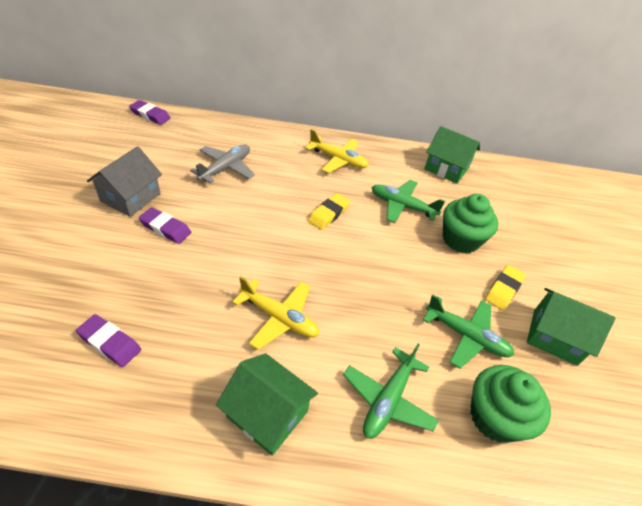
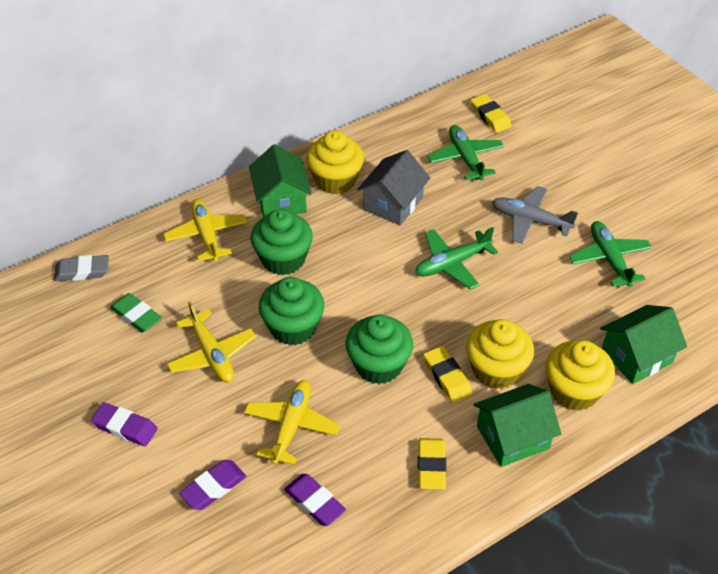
green cupcake: [443,194,498,254] [470,365,551,443] = 2 -> [250,209,313,275] [259,277,324,345] [346,314,413,384] = 3
green eraser: none = 0 -> [110,293,162,333] = 1
grey eraser: none = 0 -> [54,255,109,281] = 1
yellow cupcake: none = 0 -> [306,130,364,194] [466,319,534,389] [545,340,615,411] = 3
yellow eraser: [308,193,350,230] [485,265,526,310] = 2 -> [418,438,446,490] [423,346,472,403] [470,94,512,133] = 3
yellow plane: [232,276,319,350] [306,129,369,173] = 2 -> [163,199,247,262] [167,301,256,382] [244,380,340,465] = 3

